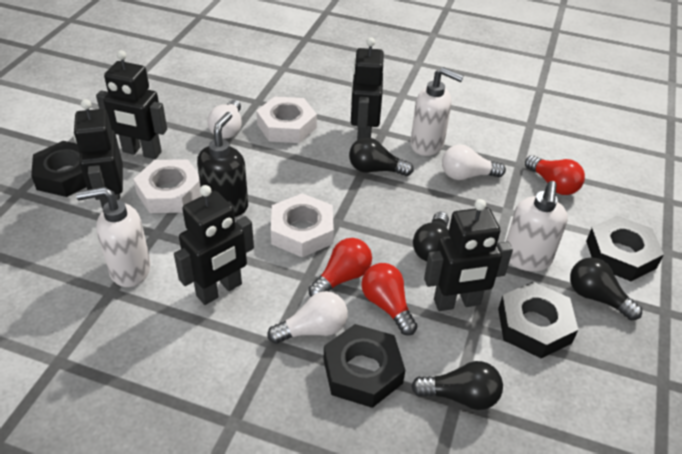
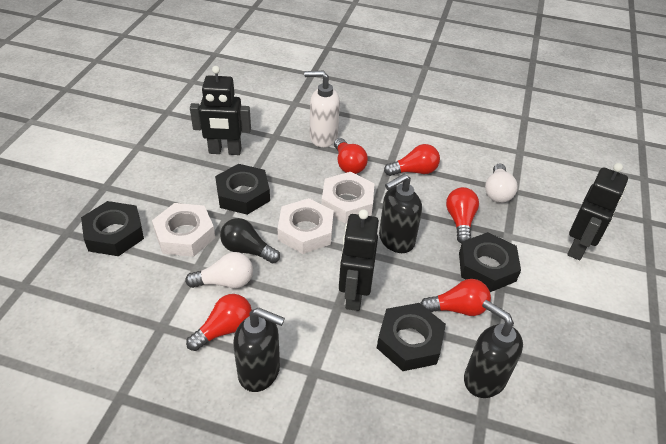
black light bulb: [349,137,414,176] [411,361,503,410] [413,212,449,261] [570,257,642,320] = 4 -> [220,218,280,263] = 1
black robot: [74,99,123,209] [96,50,167,159] [174,185,254,305] [351,37,384,140] [424,199,513,311] = 5 -> [190,66,251,155] [339,209,379,311] [568,163,628,260] = 3
black soap dispenser: [197,112,248,217] = 1 -> [233,308,285,392] [379,174,422,253] [464,300,523,398] = 3
red light bulb: [308,238,372,297] [361,263,417,336] [525,155,585,195] = 3 -> [186,294,252,351] [334,138,368,174] [384,144,440,176] [420,279,491,316] [446,187,479,243] = 5
white light bulb: [207,100,242,139] [267,291,348,344] [442,145,506,180] = 3 -> [185,252,253,288] [485,164,518,203] = 2
white soap dispenser: [76,187,151,287] [410,67,464,156] [506,181,568,272] = 3 -> [304,71,340,147] = 1

